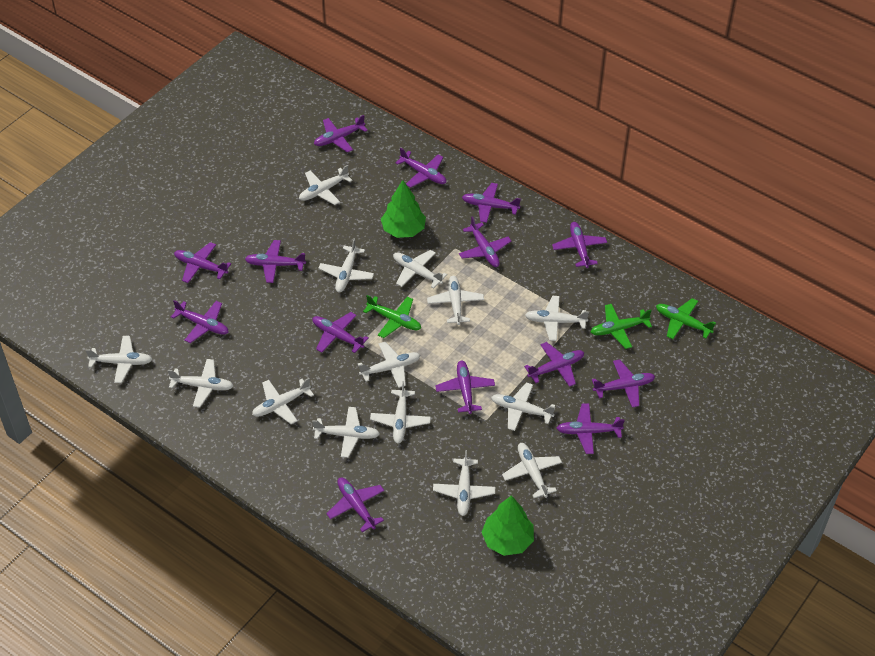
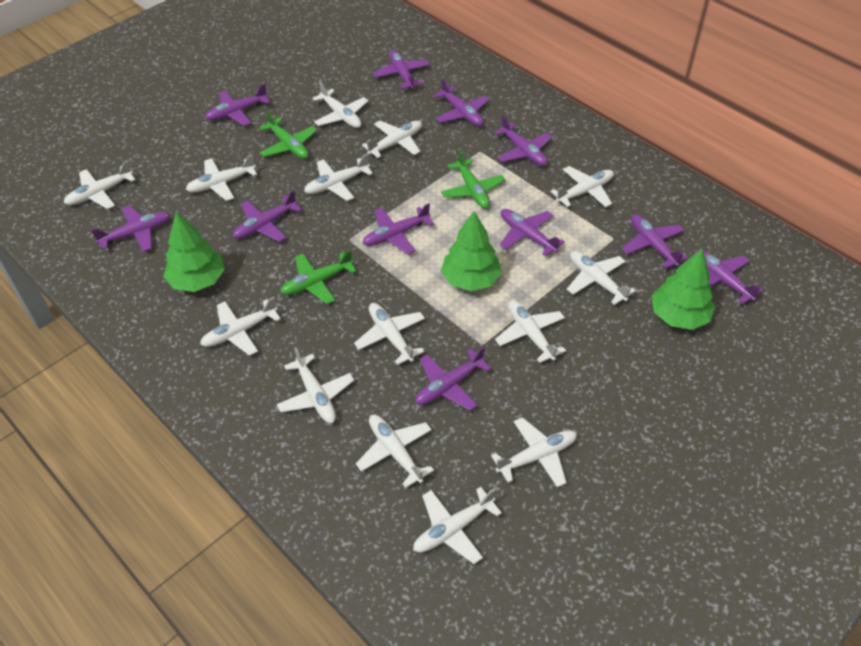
green tree: [381,180,426,238] [482,495,534,556] = 2 -> [163,212,225,292] [441,211,502,291] [652,248,715,330] = 3
purple plane: [171,300,228,343] [174,242,231,283] [245,240,306,283] [313,312,368,353] [314,115,368,153] [326,477,384,532] [395,148,446,188] [435,360,495,414] [459,216,511,267] [462,183,521,223] [524,342,584,387] [552,222,607,268] [556,404,625,454] [592,359,655,408] = 14 -> [91,205,170,252] [205,84,270,126] [233,190,302,242] [363,203,434,254] [373,50,430,89] [415,346,492,411] [433,78,489,126] [494,115,552,166] [500,209,565,256] [622,214,689,268] [694,250,763,304] = 11

